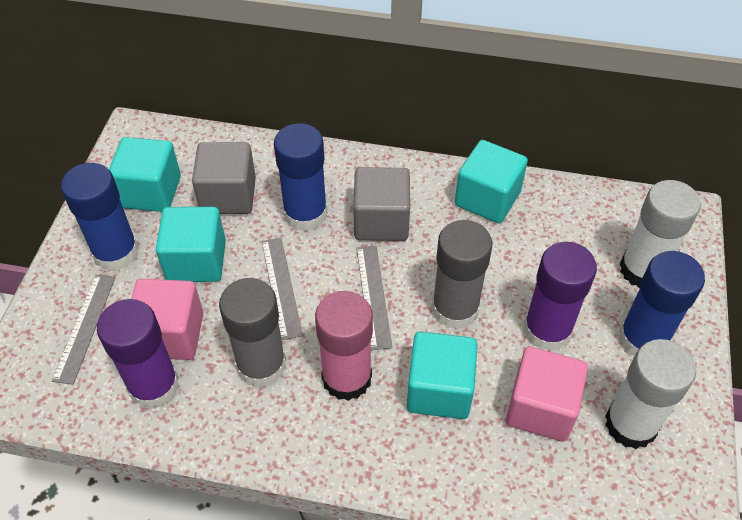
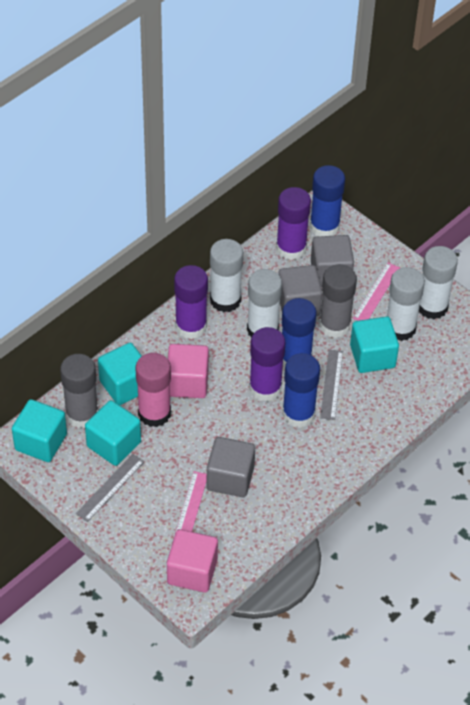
grey cube: [192,142,256,214] [353,167,410,241] = 2 -> [207,437,255,497] [278,265,323,316] [311,235,354,287] = 3
grey ruler: [52,274,115,385] [261,237,303,340] [356,246,392,350] = 3 -> [76,454,144,522] [320,350,343,420] = 2
pink ruler: none = 0 -> [173,471,207,540] [353,263,400,321] = 2
purple glue stick: [97,299,179,409] [523,242,597,352] = 2 -> [174,265,208,339] [249,327,285,402] [276,187,311,260] = 3
white glue stick: [605,339,696,449] [620,180,701,288] = 2 -> [210,239,243,312] [247,269,282,337] [387,267,425,341] [419,246,458,319] = 4

